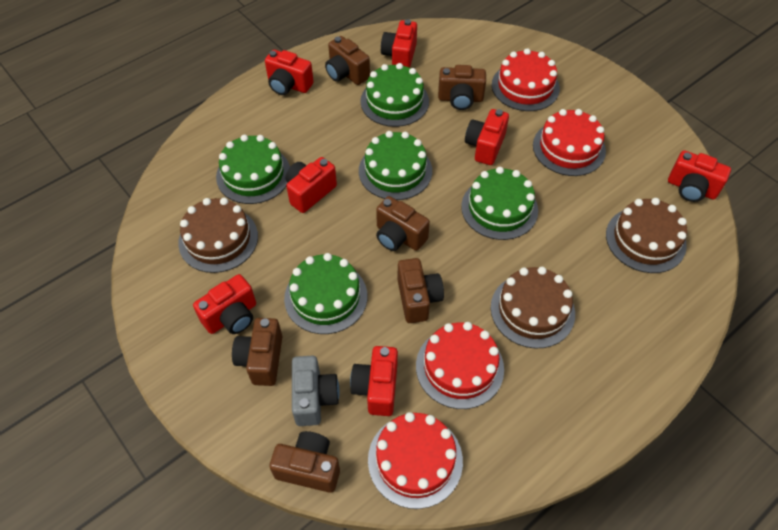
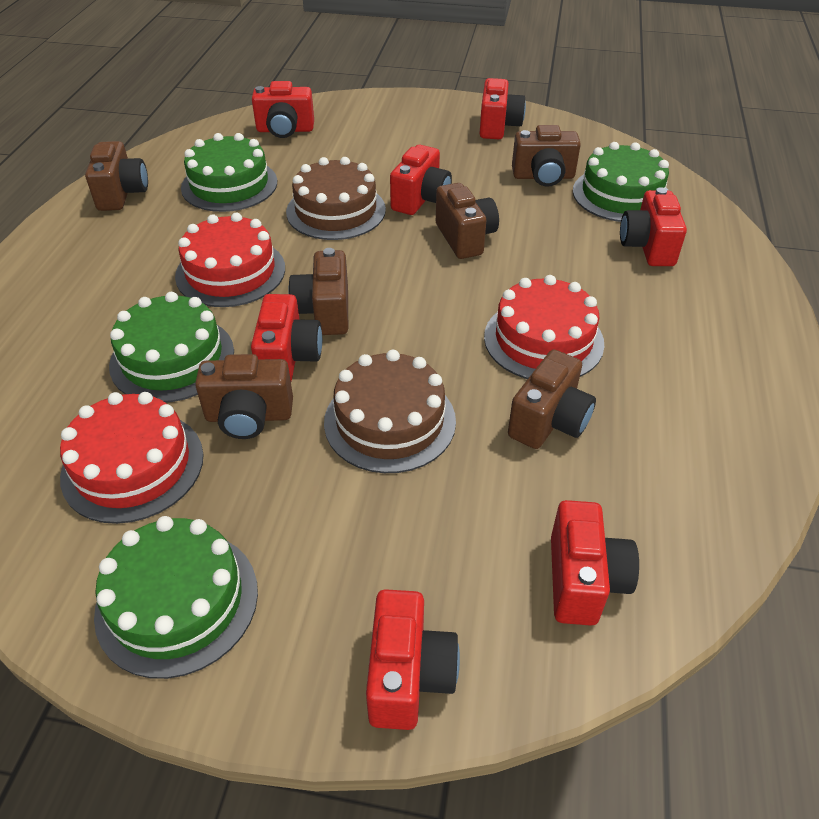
brown cake: [178,198,258,273] [491,267,575,348] [606,198,687,273] = 3 -> [286,157,386,240] [324,350,456,473] = 2
green cake: [216,135,290,204] [284,253,367,334] [359,131,432,200] [360,63,429,127] [461,167,538,240] = 5 -> [94,516,258,679] [109,292,234,403] [181,133,277,212] [573,142,669,222] = 4
grey camera: [292,356,340,426] = 1 -> none = 0
red cake: [368,412,463,509] [416,322,504,409] [492,48,560,111] [533,109,606,176] = 4 -> [60,392,204,524] [175,213,285,307] [484,275,604,379] = 3

